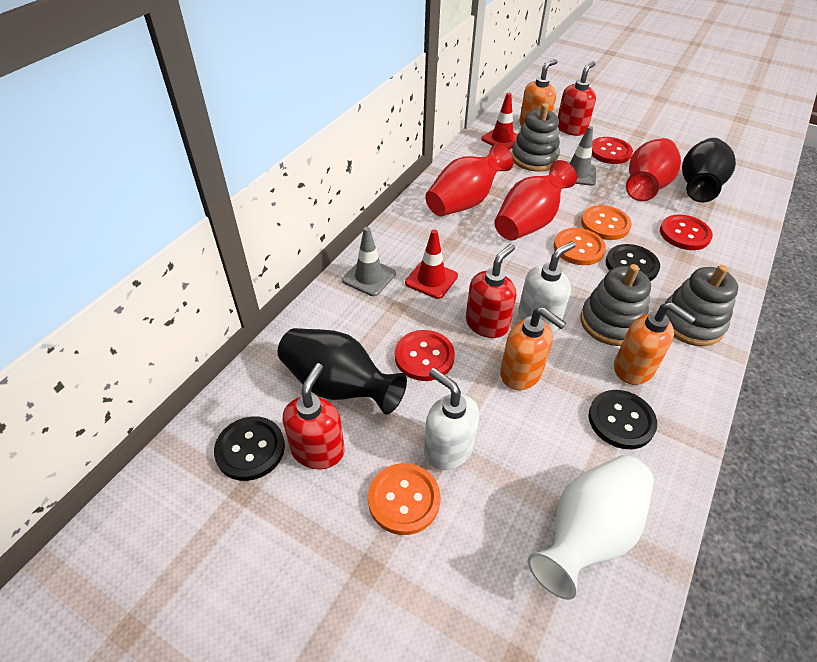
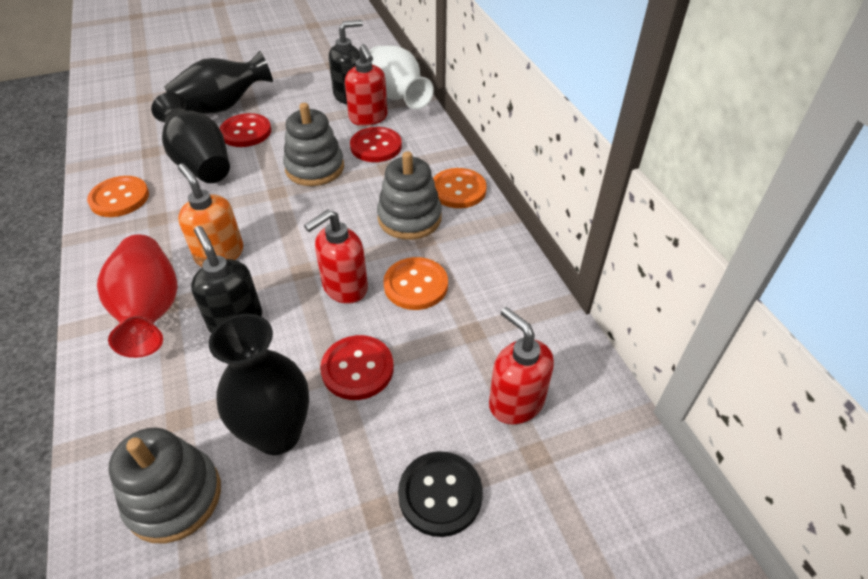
black button: [214,416,285,481] [588,390,657,449] [606,244,660,281] = 3 -> [398,451,483,537] = 1
black soap dispenser: none = 0 -> [191,226,262,333] [329,20,363,104] = 2
black vase: [278,328,407,415] [682,138,736,202] = 2 -> [151,92,230,183] [164,51,273,114] [209,314,309,455] = 3
grey traffic cone: [342,227,396,296] [566,126,596,186] = 2 -> none = 0
orange soap dispenser: [500,307,566,390] [519,59,558,126] [614,302,696,385] = 3 -> [178,163,243,267] = 1
red traffic cone: [405,229,458,299] [481,93,518,149] = 2 -> none = 0
red vase: [425,143,513,217] [494,160,577,241] [626,138,681,201] = 3 -> [97,235,178,358] = 1
white soap dispenser: [424,368,479,470] [518,241,576,332] = 2 -> none = 0

